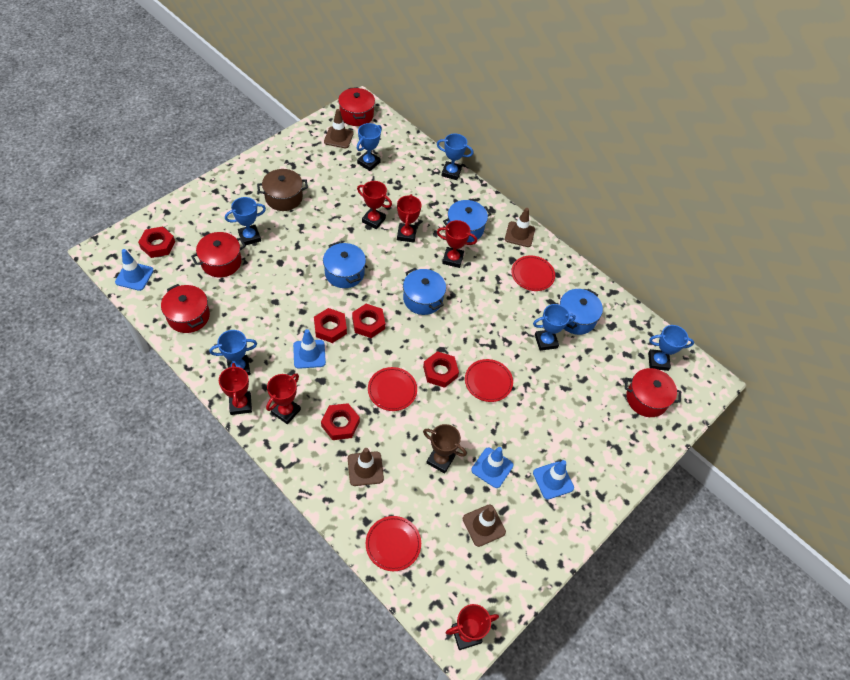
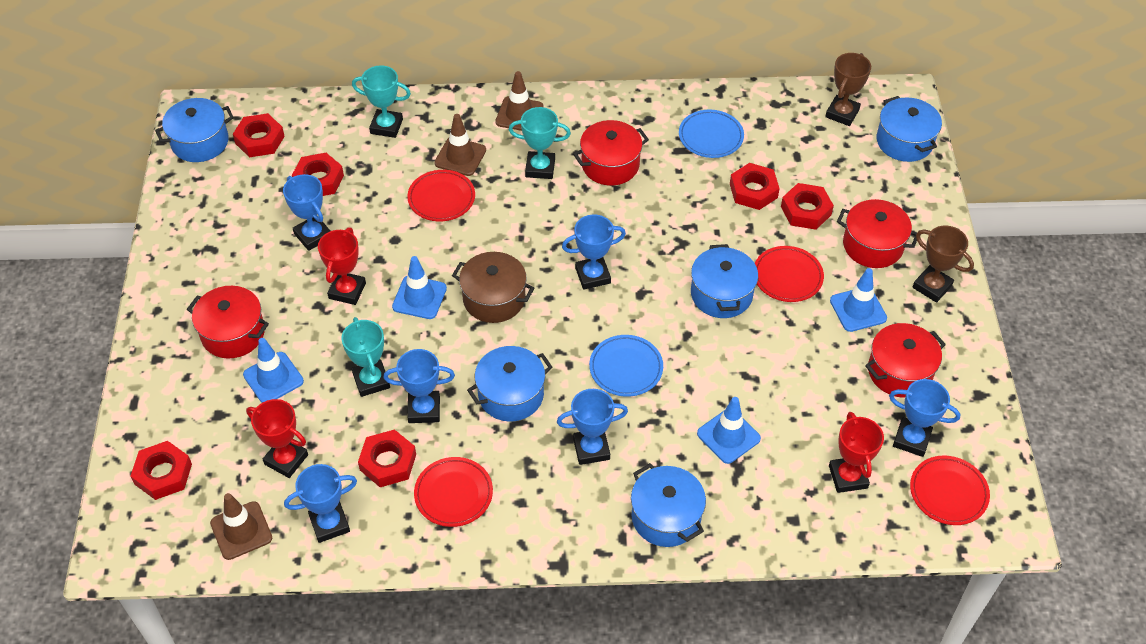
blue plate: none = 0 -> [589,335,663,397] [679,110,744,158] = 2
blue pot: [323,242,366,288] [403,268,446,315] [443,200,491,242] [560,289,603,335] = 4 -> [155,98,234,162] [467,346,552,422] [631,463,706,547] [691,244,758,318] [876,96,942,162] = 5
brown traffic cone: [324,109,353,148] [348,448,384,486] [463,504,506,547] [505,208,535,247] = 4 -> [210,493,272,560] [434,114,486,176] [495,71,543,131] = 3
brown trophy: [423,424,467,474] = 1 -> [825,53,871,126] [912,225,974,303] = 2
red nut: [138,226,175,258] [314,308,347,343] [321,403,360,440] [352,304,385,338] [423,351,459,388] = 5 -> [130,441,192,500] [233,113,285,157] [292,153,344,196] [358,429,416,487] [730,163,780,210] [781,183,834,230] = 6
red trophy: [219,363,252,415] [266,374,301,424] [357,181,392,229] [397,194,422,243] [437,220,477,268] [446,604,499,650] = 6 -> [246,399,308,478] [318,227,366,305] [829,412,884,493] = 3
turquoise trophy: none = 0 -> [341,317,390,397] [352,65,411,138] [509,107,571,179] = 3

